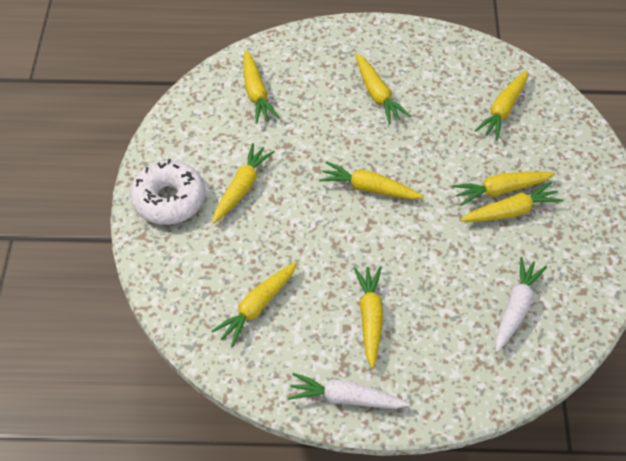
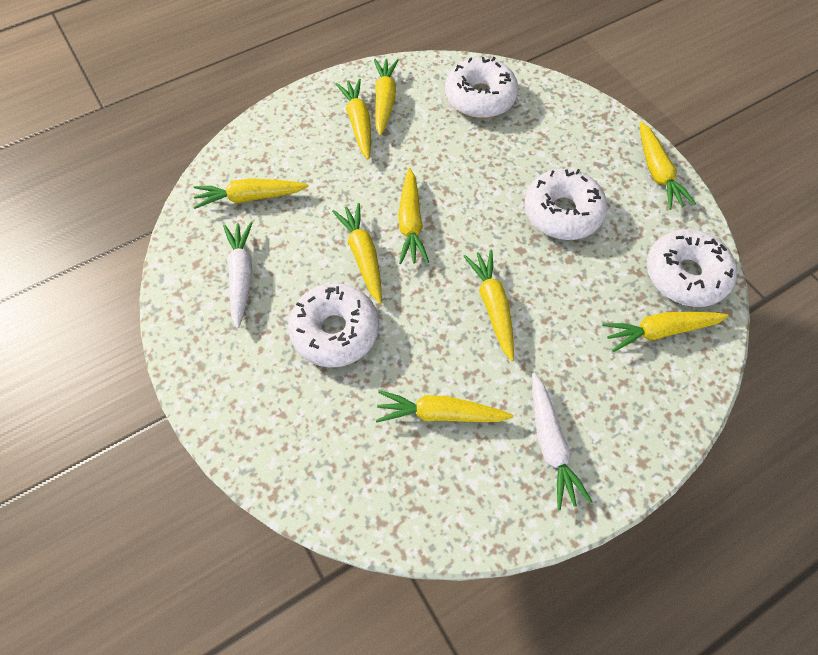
white donut: [130,159,205,225] = 1 -> [288,283,379,367] [445,57,518,118] [524,169,607,240] [647,229,737,307] = 4

